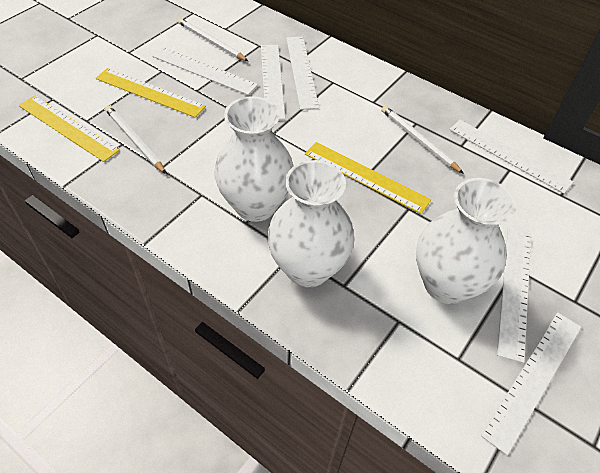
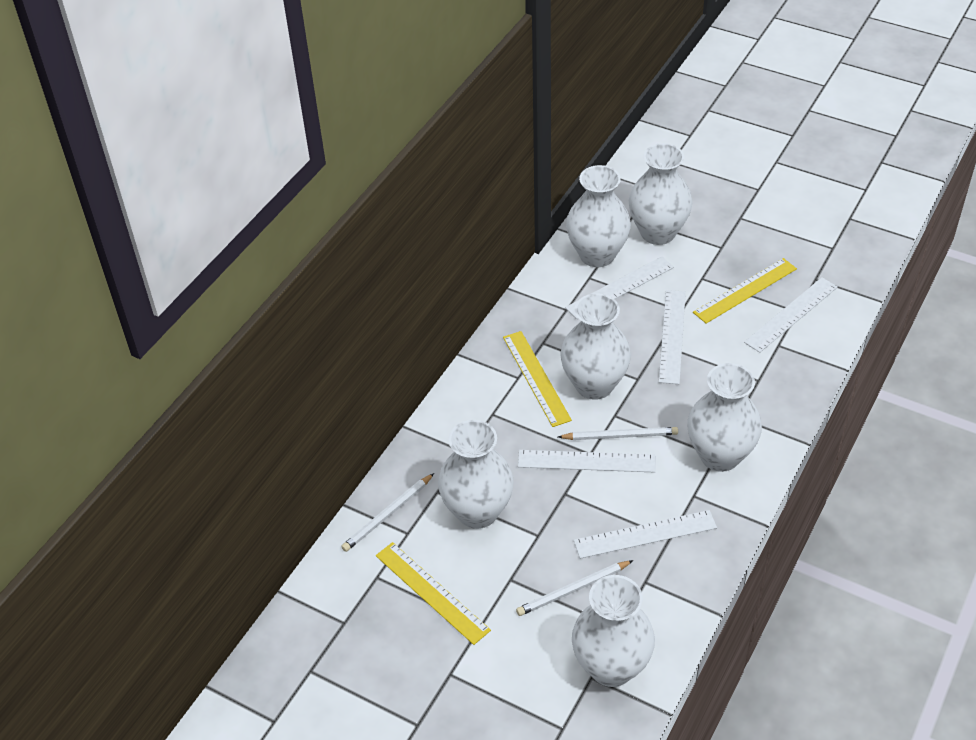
white ruler: [152,47,258,95] [261,45,285,120] [286,37,319,110] [449,120,574,194] [481,313,581,455] [497,228,531,363] = 6 -> [518,450,655,473] [565,256,674,319] [574,510,717,559] [659,290,686,384] [744,277,838,353] = 5
white vase: [214,96,293,222] [267,160,354,287] [416,178,517,304] = 3 -> [438,420,514,529] [560,293,631,400] [566,165,631,267] [572,575,655,687] [629,143,692,245] [687,363,762,472] = 6

